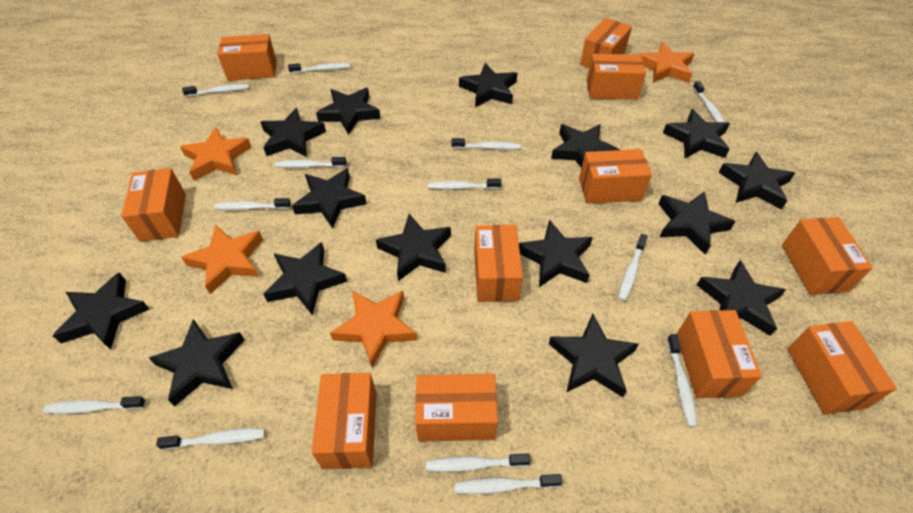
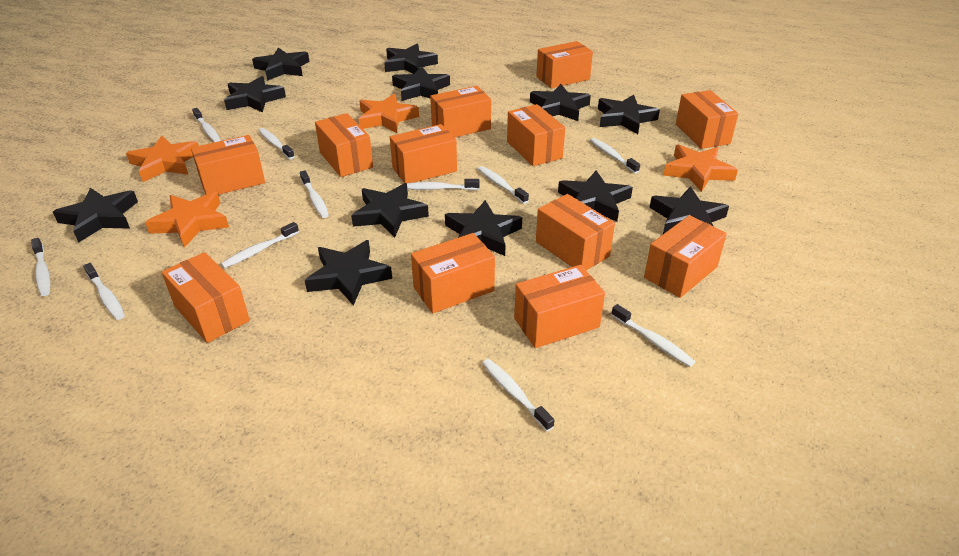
black star: [53,273,149,350] [149,319,245,406] [260,108,326,157] [263,242,347,315] [292,168,367,228] [316,88,381,135] [376,214,451,281] [459,63,517,107] [519,220,593,287] [549,314,639,397] [551,124,619,168] [658,191,735,255] [663,109,730,158] [697,260,786,336] [719,152,795,209] = 15 -> [53,188,138,243] [224,76,286,113] [252,47,310,81] [305,240,392,306] [351,183,429,237] [384,44,438,74] [392,66,450,101] [445,200,522,256] [530,84,591,121] [558,171,633,222] [598,95,660,134] [649,186,729,234] = 12
orange box: [121,168,186,242] [217,34,277,81] [312,373,376,469] [415,374,498,441] [474,225,523,302] [579,149,652,204] [580,18,632,68] [586,54,646,100] [677,310,762,398] [782,217,873,295] [787,321,897,415] = 11 -> [162,252,250,343] [191,135,265,195] [315,113,373,177] [390,124,457,183] [411,233,495,313] [430,86,491,138] [507,104,565,166] [514,265,605,348] [536,41,593,88] [536,194,615,270] [644,215,727,298] [676,90,739,149] = 12
white toothbrush: [43,396,146,414] [156,428,265,450] [182,84,249,97] [214,198,291,210] [275,157,347,168] [288,63,350,74] [426,453,531,472] [428,178,502,189] [452,138,520,150] [455,474,562,494] [618,234,648,301] [667,334,698,427] [693,81,725,122] = 13 -> [31,238,50,296] [83,263,125,320] [192,108,221,142] [221,222,299,268] [258,128,295,159] [300,170,329,218] [407,179,479,190] [478,166,529,204] [482,359,554,431] [590,138,640,174] [611,304,695,367] = 11

